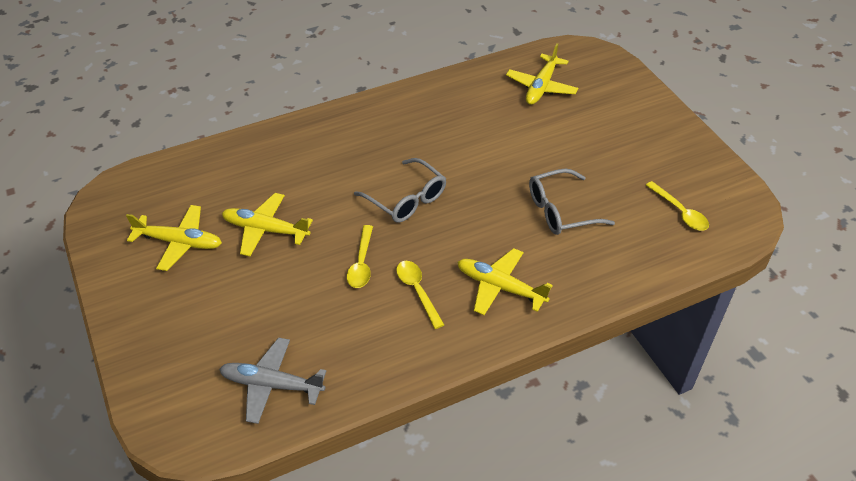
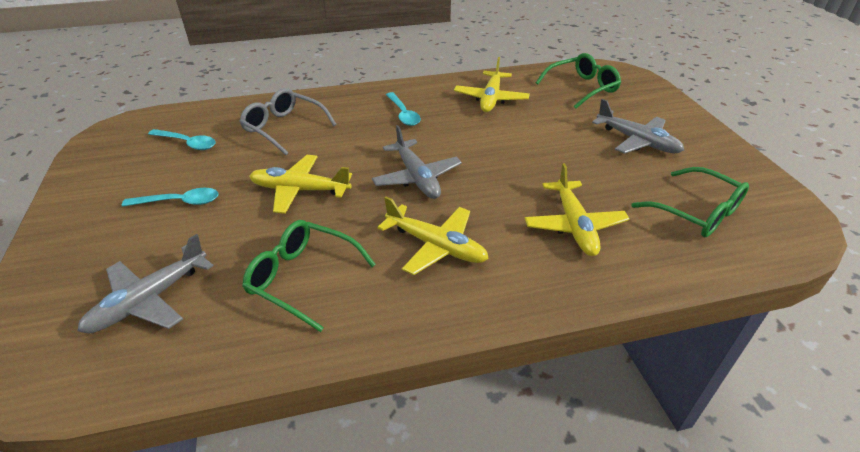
green glasses: none = 0 -> [242,220,376,332] [536,53,621,109] [632,167,749,237] = 3
grey glasses: [354,158,446,223] [529,169,615,235] = 2 -> [239,88,337,155] = 1
grey plane: [219,337,326,424] = 1 -> [78,234,214,333] [372,125,462,199] [592,99,684,154] = 3
turquoise spoon: none = 0 -> [122,188,219,207] [148,129,216,150] [386,92,421,126] = 3
yellow spoon: [347,225,373,288] [396,261,444,329] [646,181,709,231] = 3 -> none = 0

